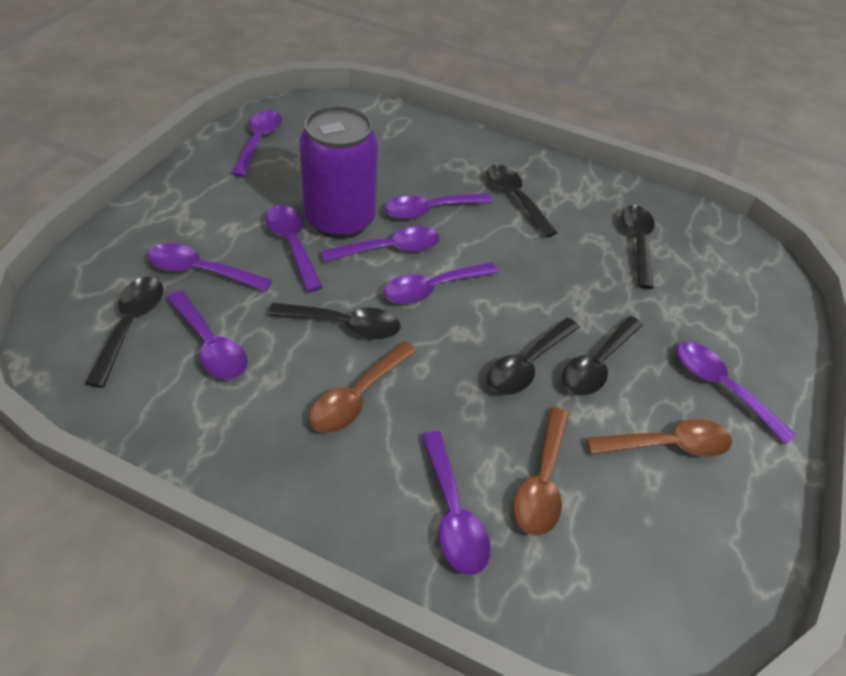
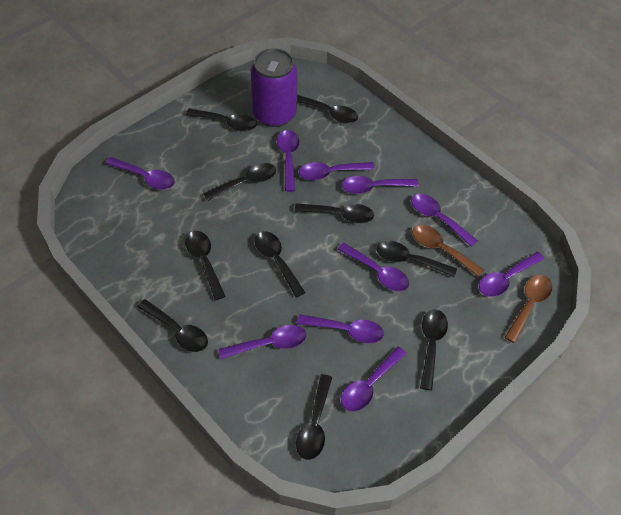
black spoon: [85,277,163,388] [268,303,400,339] [487,165,558,237] [487,318,580,395] [562,316,643,395] [621,205,654,289] = 6 -> [137,299,208,352] [185,231,226,300] [186,109,257,131] [204,163,276,201] [255,231,306,297] [294,203,374,223] [296,374,332,460] [297,95,358,124] [376,241,457,277] [420,310,448,390] = 10
brown spoon: [309,341,417,433] [513,407,569,536] [587,419,732,457] = 3 -> [413,225,484,277] [505,275,552,343] = 2
purple spoon: [148,244,272,292] [167,291,248,380] [231,110,282,177] [266,205,323,292] [321,226,440,262] [384,262,499,305] [385,193,492,220] [421,431,491,575] [677,342,796,444] = 9 -> [106,157,175,190] [219,325,307,359] [277,130,300,192] [297,314,384,343] [299,162,375,181] [337,243,409,292] [341,347,407,412] [342,176,419,194] [412,194,478,247] [479,252,544,297] = 10

